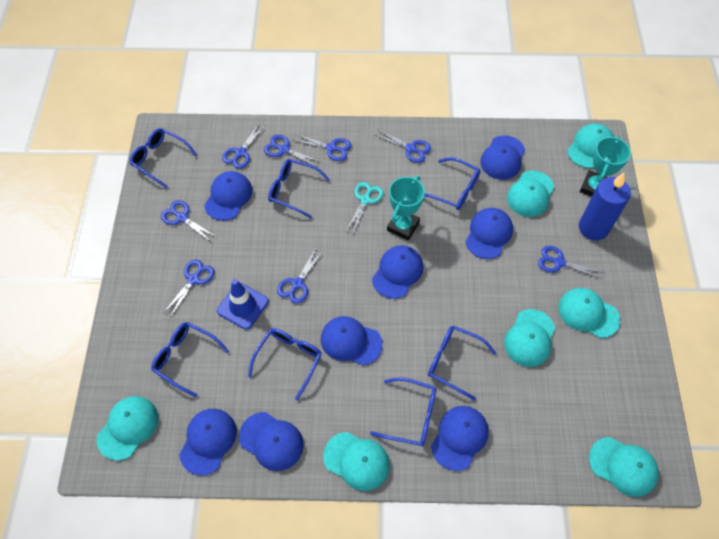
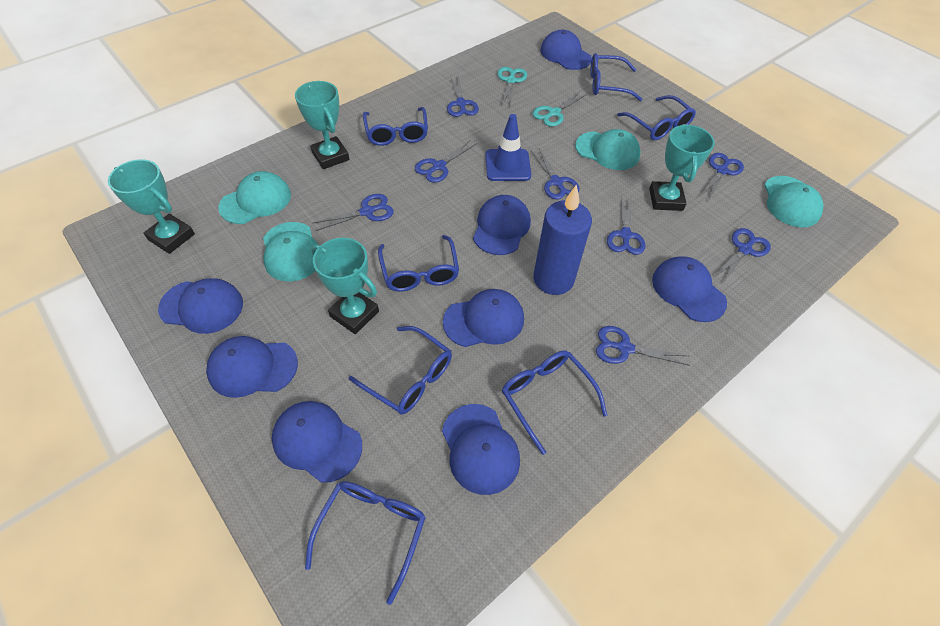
turquoise cap: [97,396,158,461] [323,432,390,491] [504,309,555,367] [507,171,554,217] [558,288,620,338] [567,124,614,168] [589,437,659,497] = 7 -> [219,171,291,224] [263,222,318,281] [575,129,641,170] [764,176,824,227] = 4
turquoise scissors: [346,182,383,234] = 1 -> [497,67,527,105] [533,91,587,127] = 2
turquoise trophy: [387,176,425,241] [580,136,631,197] = 2 -> [108,159,195,254] [295,81,349,169] [311,238,379,334] [649,124,715,211] = 4

